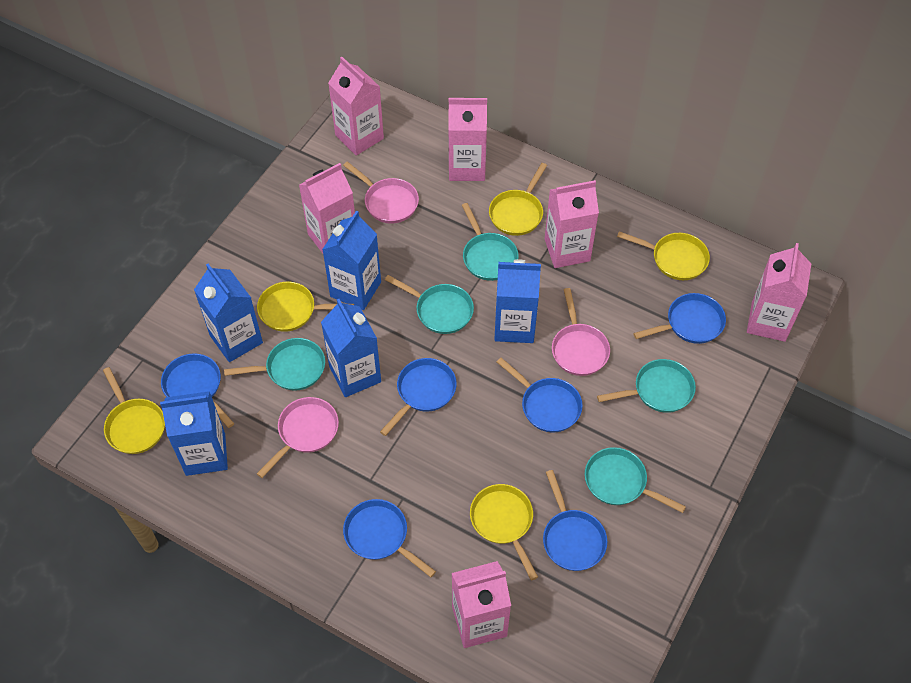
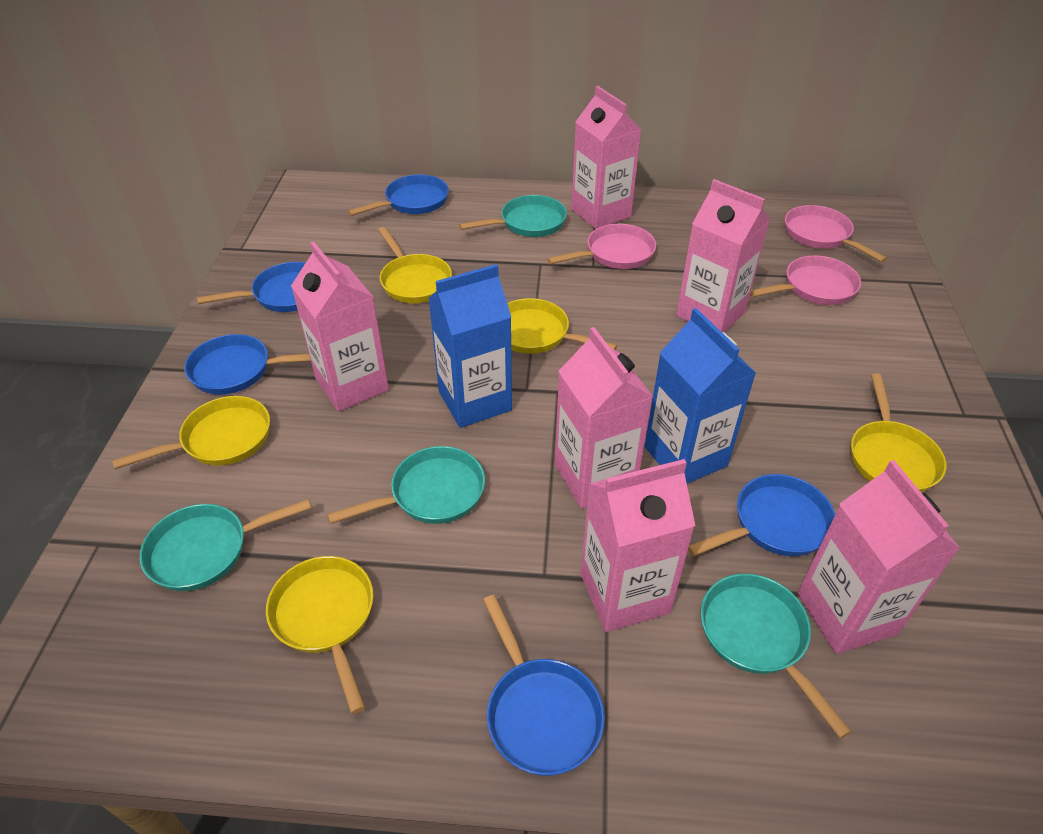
blue carton: [160,391,228,476] [194,264,263,362] [321,299,381,397] [322,211,381,310] [494,259,541,343] = 5 -> [428,264,512,428] [645,308,756,484] = 2
blue pan: [161,353,234,428] [343,499,436,577] [380,358,457,436] [497,358,583,432] [543,470,607,571] [633,293,726,344] = 6 -> [184,334,311,395] [197,262,305,312] [348,174,449,216] [483,595,605,776] [688,474,835,556] = 5
turquoise pan: [224,338,325,391] [385,275,474,334] [462,203,519,281] [585,447,686,513] [597,359,696,413] = 5 -> [140,499,312,591] [327,446,485,524] [459,195,567,237] [701,574,852,739] = 4

